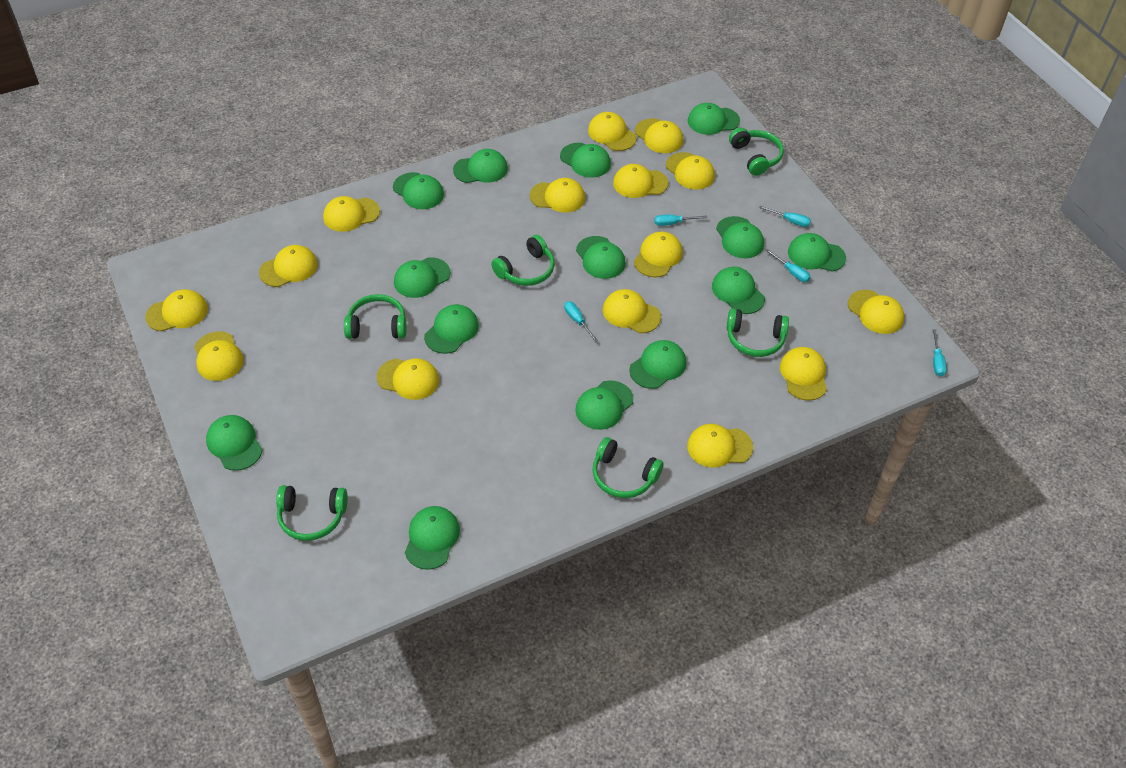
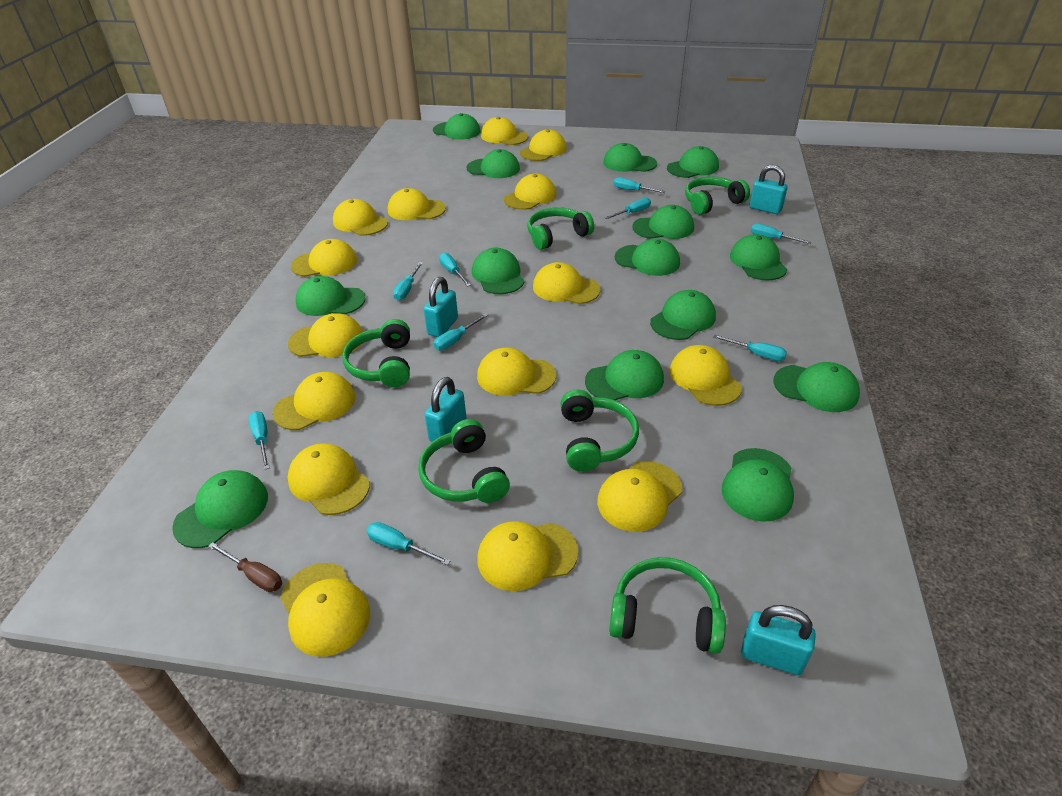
brown screwdriver: none = 0 -> [208,542,282,592] = 1
turquoise padlock: none = 0 -> [424,277,458,337] [424,377,466,442] [741,605,816,675] [749,165,788,214] = 4
turquoise screwdriver: [564,301,598,342] [654,214,707,226] [759,206,811,227] [765,249,811,282] [932,329,947,376] = 5 -> [249,411,270,470] [367,522,450,565] [393,262,423,300] [434,313,488,350] [439,253,471,286] [605,198,651,219] [614,177,666,193] [713,335,787,361] [751,224,812,244] = 9

